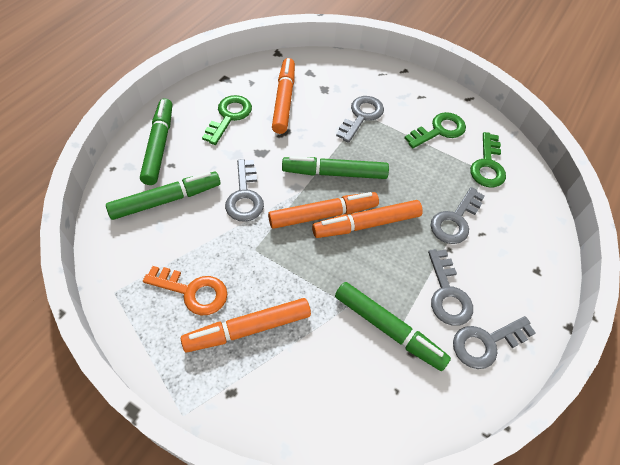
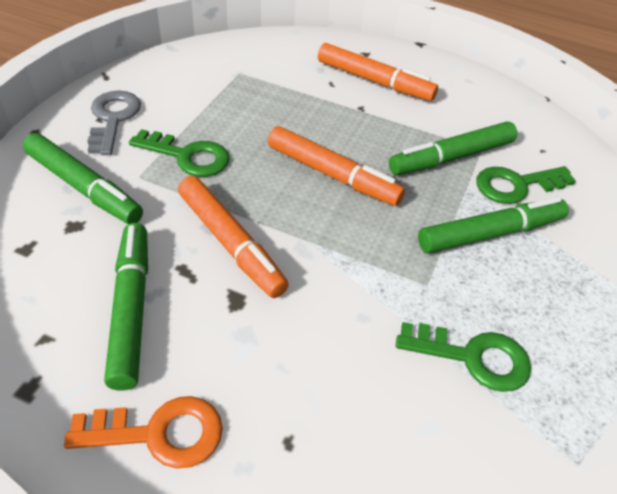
grey key: [225,159,264,222] [336,96,384,143] [428,249,473,326] [431,187,485,244] [453,316,536,369] = 5 -> [88,91,141,155] = 1
orange marker: [181,298,311,352] [268,192,379,229] [272,58,295,134] [312,200,423,238] = 4 -> [178,176,289,298] [268,126,405,206] [318,43,438,101] = 3

